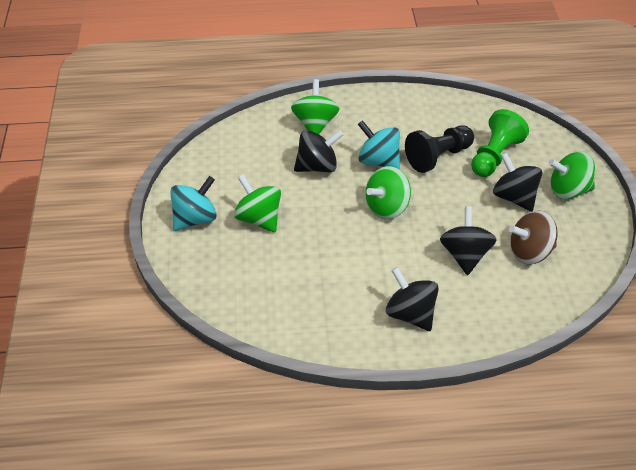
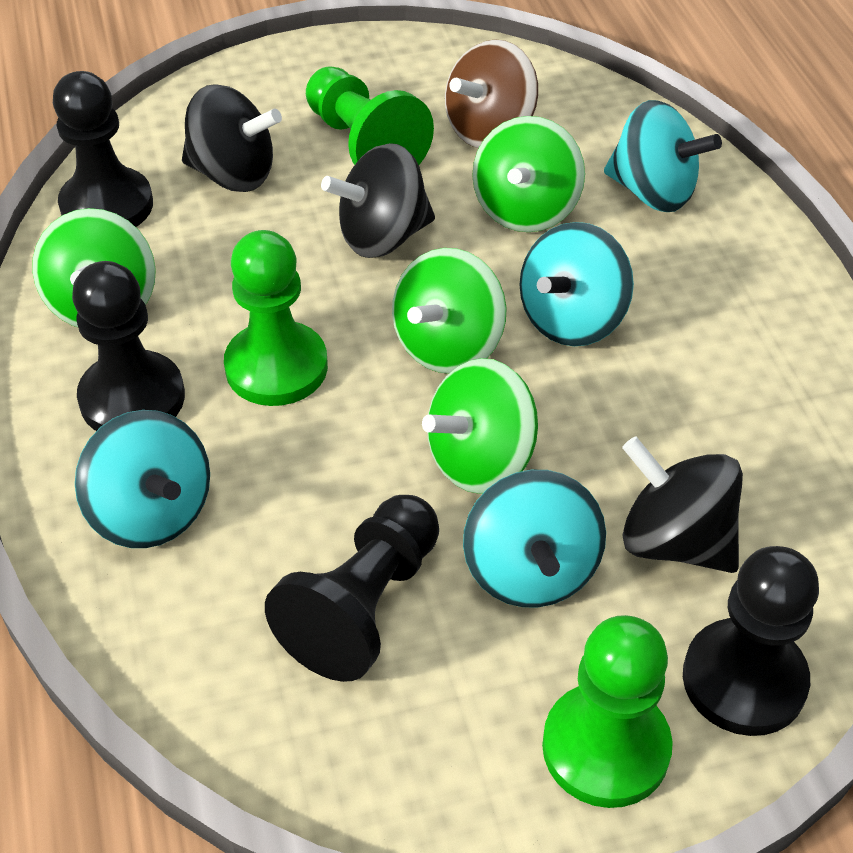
black pawn: [405,125,474,173] = 1 -> [53,71,153,227] [72,261,185,431] [265,495,439,682] [683,546,819,736] = 4
black spinning top: [294,130,344,172] [386,267,439,331] [440,206,497,275] [493,152,542,212] = 4 -> [182,84,282,192] [321,143,435,258] [622,436,743,573] = 3
green pawn: [471,109,529,177] = 1 -> [224,230,328,406] [306,66,434,165] [542,615,673,808] = 3
turquoise spinning top: [170,176,217,231] [358,120,400,170] = 2 -> [75,410,210,548] [463,470,606,607] [519,222,634,346] [604,100,722,212] = 4

